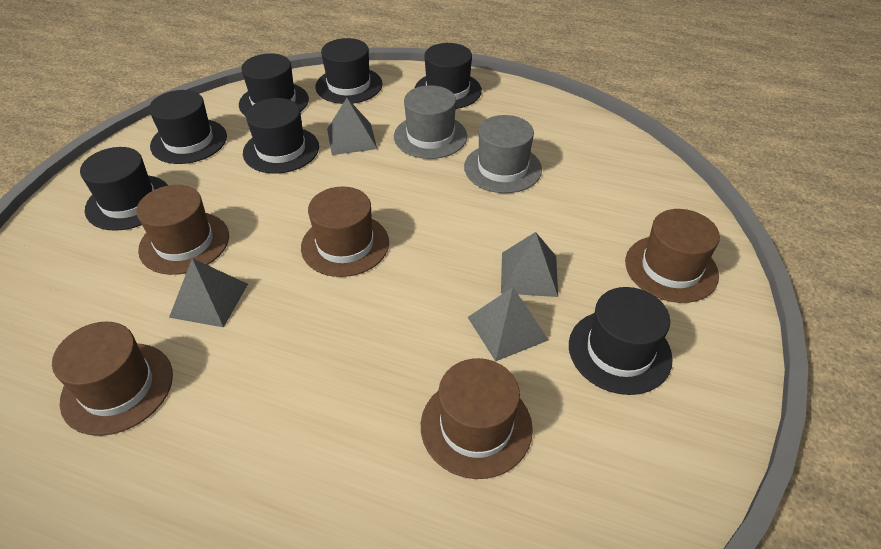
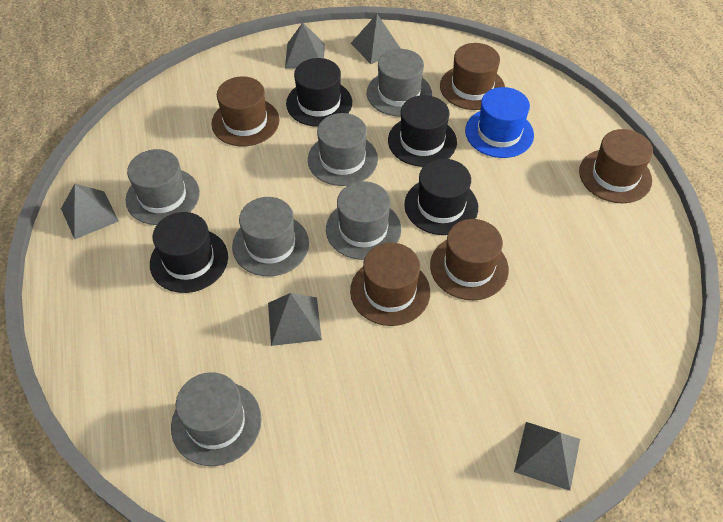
black hat: [80,147,168,231] [149,90,227,164] [239,53,309,116] [243,98,319,174] [315,38,383,104] [415,43,482,109] [569,287,673,395] = 7 -> [150,212,228,293] [286,58,352,127] [388,95,457,167] [404,159,478,235] = 4
blue hat: none = 0 -> [465,87,534,158] = 1
grey hat: [394,85,467,159] [464,115,542,193] = 2 -> [126,149,200,225] [171,372,262,466] [232,197,309,276] [308,113,378,186] [326,181,401,260] [367,49,432,116] = 6
grey pyramid: [169,258,248,327] [327,98,377,155] [468,287,549,361] [501,232,558,297] = 4 -> [61,184,119,239] [268,293,322,346] [285,22,325,69] [351,14,401,64] [514,422,580,491] = 5

